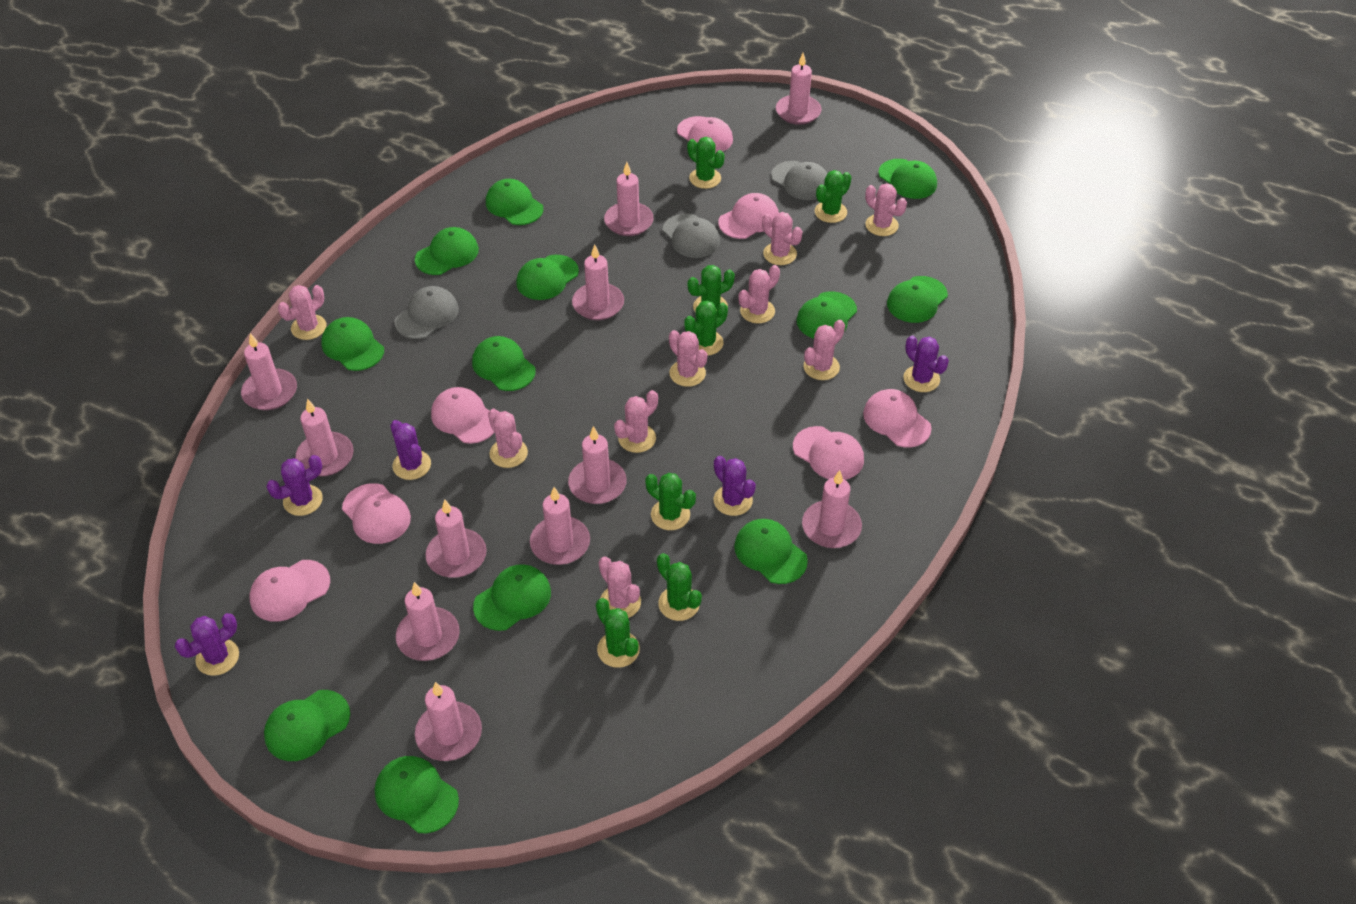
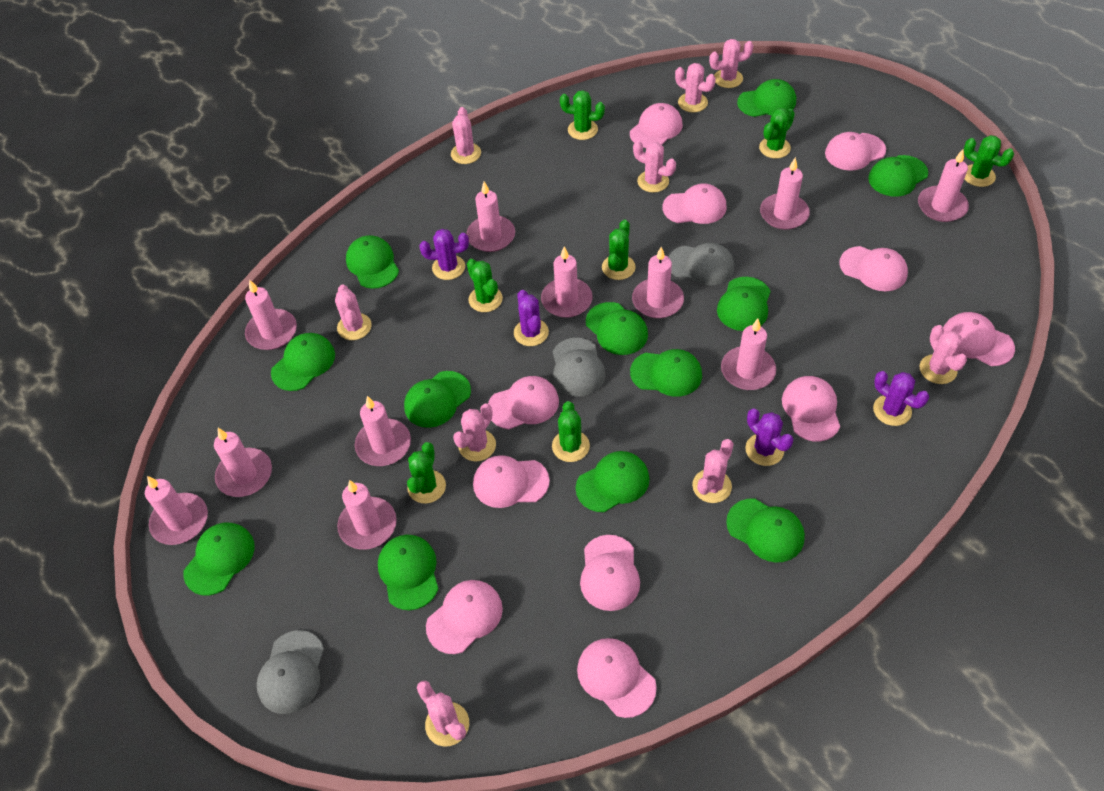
pink cap: [249,560,330,622] [342,483,411,544] [431,387,495,444] [677,116,733,153] [718,193,779,239] [793,426,864,480] [863,389,932,448] = 7 -> [426,580,503,654] [473,455,550,508] [488,376,559,429] [577,638,657,718] [580,535,640,611] [630,103,683,148] [662,184,727,224] [782,376,840,442] [825,132,886,170] [839,246,908,291] [943,312,1015,366] = 11
purple cactus: [175,613,239,676] [266,455,323,516] [390,420,431,480] [714,456,756,516] [903,336,949,392] = 5 -> [420,229,469,280] [514,290,549,346] [745,408,793,466] [873,371,929,426] = 4

